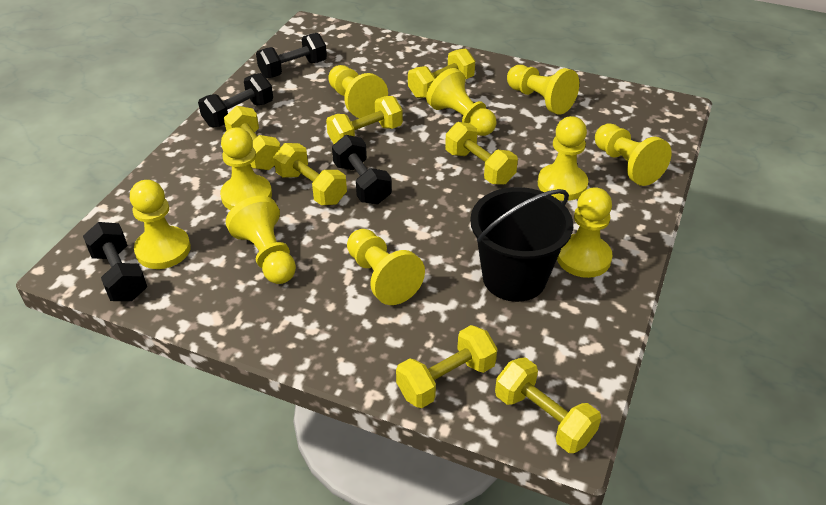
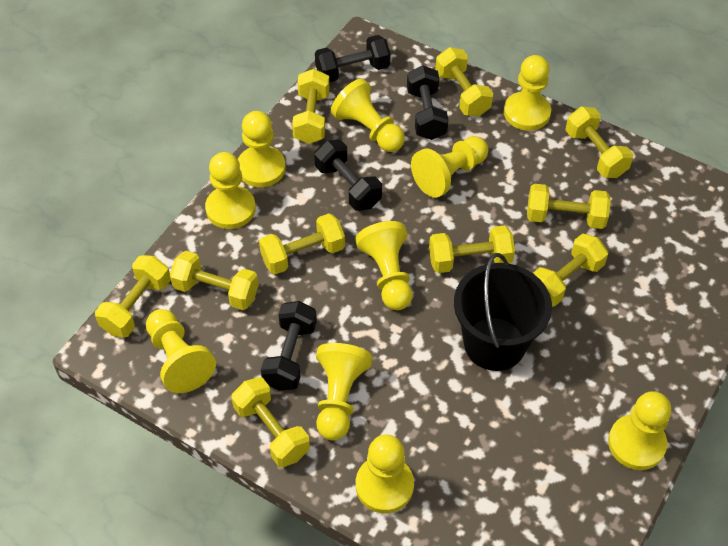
yellow dumbbell: [224,106,281,170] [274,143,347,205] [326,96,403,144] [396,325,497,408] [408,48,475,98] [445,122,518,185] [495,357,601,453] = 7 -> [95,255,171,338] [170,251,259,310] [231,377,310,467] [259,214,345,275] [292,69,329,144] [429,225,515,273] [435,47,493,117] [527,184,611,229] [533,233,608,307] [565,107,633,178] = 10

